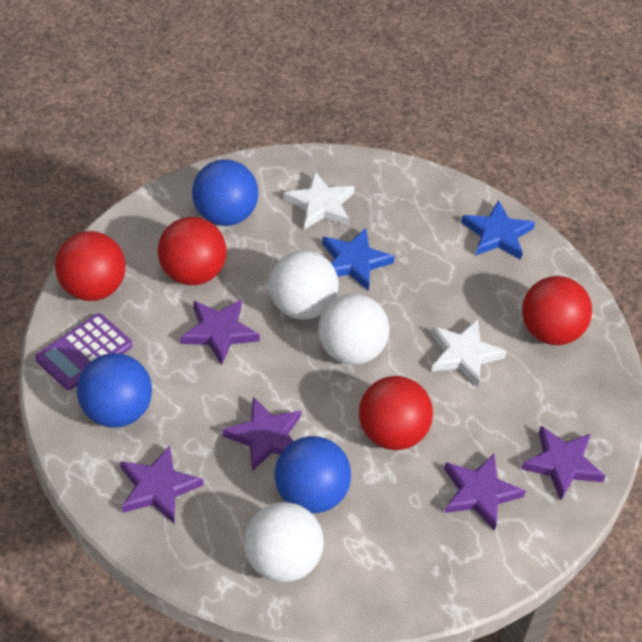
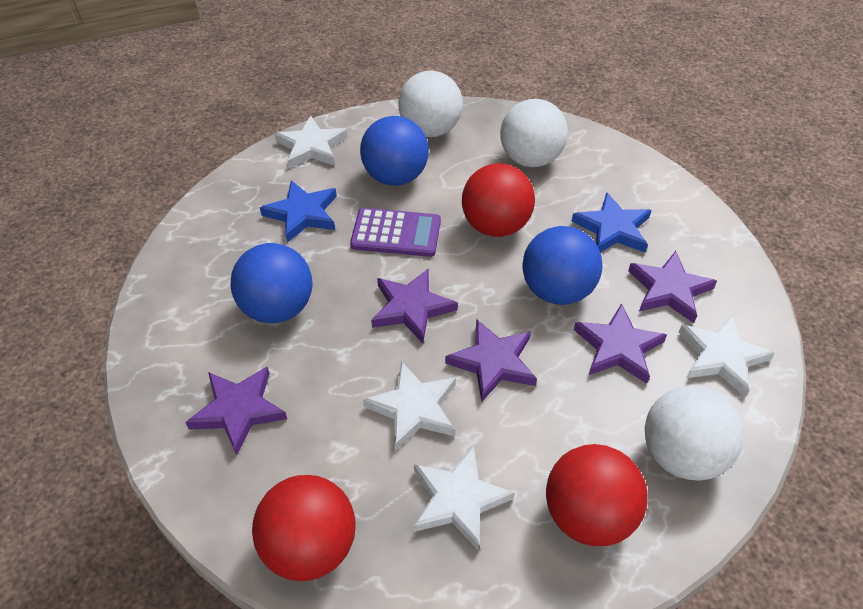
red ball: [55,231,126,301] [158,217,227,285] [359,376,433,450] [522,276,592,345] = 4 -> [252,475,356,581] [462,163,535,237] [546,444,647,546] = 3
white star: [283,171,355,230] [431,319,507,387] = 2 -> [275,116,347,168] [363,361,456,451] [414,446,515,551] [678,314,775,397] = 4

